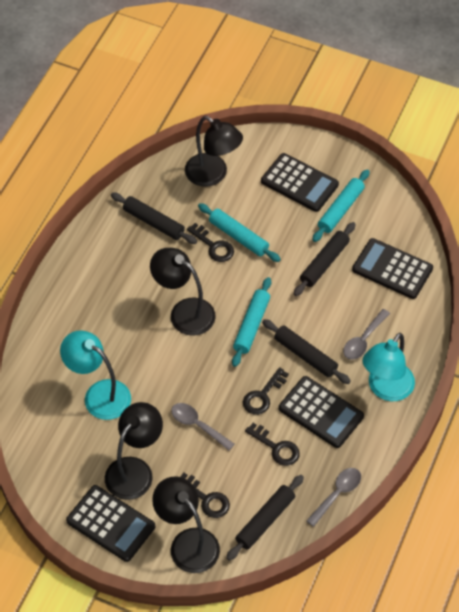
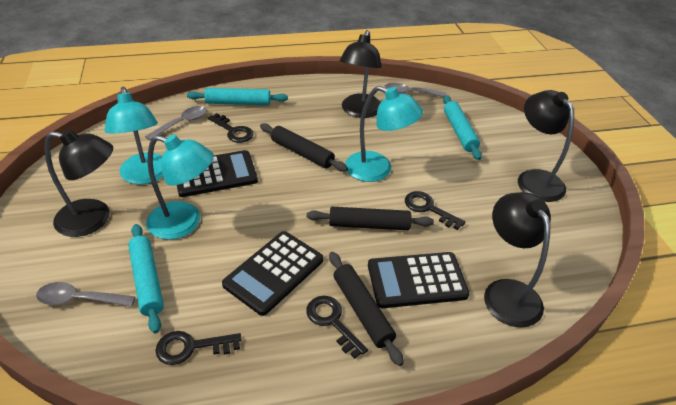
black calculator: [66,485,155,562] [261,153,339,212] [279,376,364,448] [352,238,433,299] = 4 -> [177,150,258,197] [222,231,323,316] [368,252,470,308] = 3
black rolling pin: [111,192,197,244] [226,475,304,561] [262,319,351,384] [294,222,356,296] = 4 -> [260,123,348,172] [307,207,434,230] [329,252,404,366] = 3
turquoise lamp: [60,331,131,420] [362,333,415,401] = 2 -> [105,87,163,185] [146,135,214,240] [345,86,423,182] = 3

